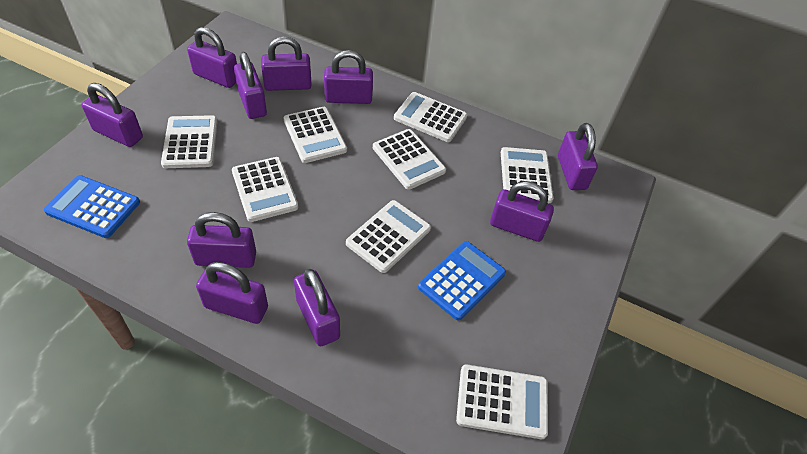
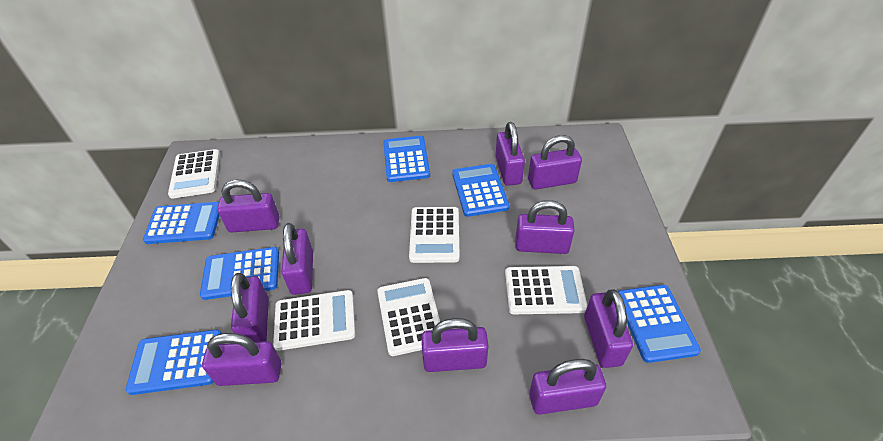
blue calculator: [44,175,140,238] [418,241,506,321] = 2 -> [126,330,222,395] [143,202,220,244] [200,247,279,300] [383,136,430,182] [452,164,510,217] [618,285,701,363] = 6
white calculator: [161,115,217,168] [232,157,298,222] [283,107,347,163] [346,200,431,273] [373,129,446,190] [394,92,467,142] [456,364,548,439] [501,147,554,203] = 8 -> [168,149,220,199] [273,290,355,351] [377,278,440,356] [409,207,460,263] [505,266,587,314] = 5

